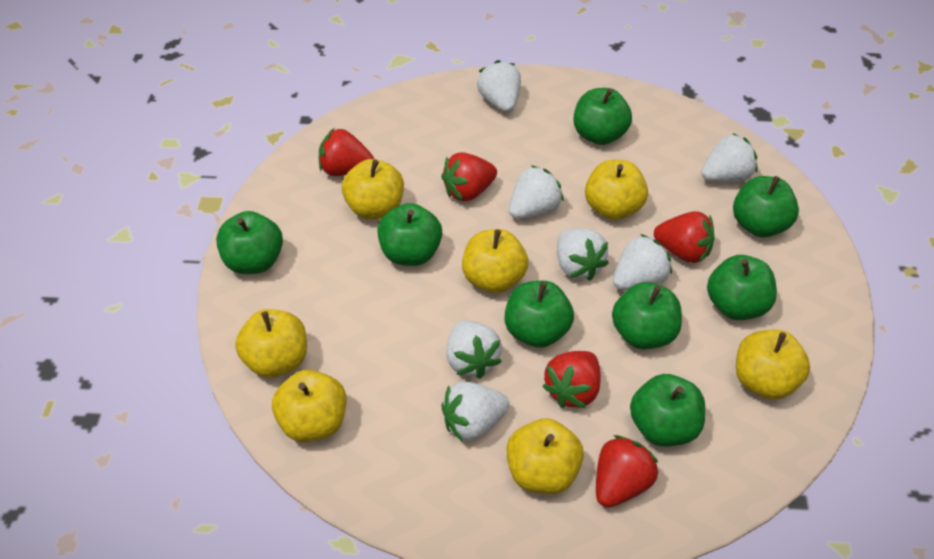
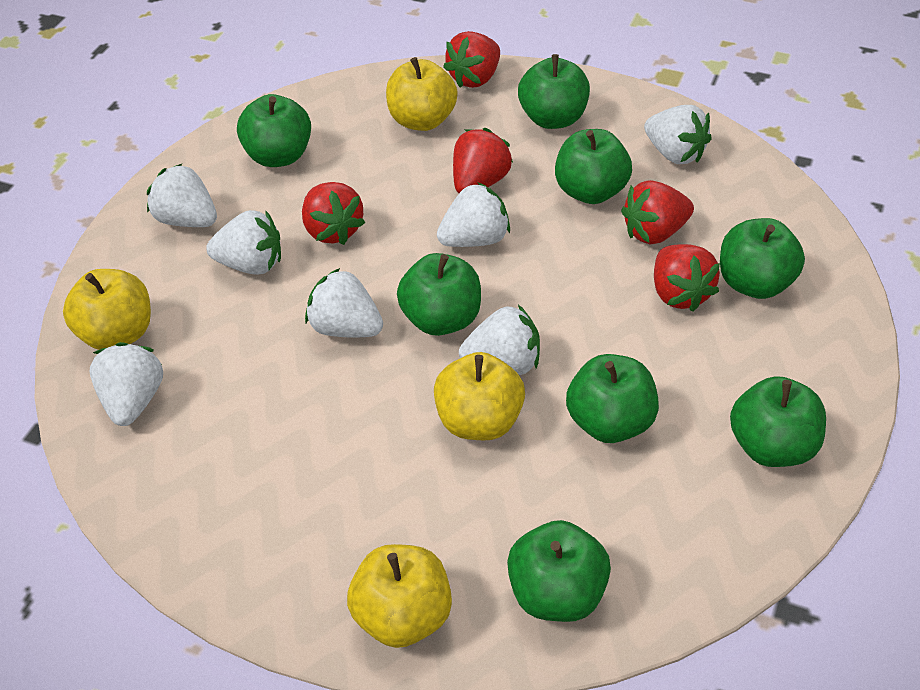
yellow apple: [235,309,307,378] [272,370,346,442] [342,159,404,220] [462,229,528,293] [506,418,584,494] [585,160,648,220] [736,330,810,400] = 7 -> [63,269,151,350] [347,544,452,648] [386,57,458,131] [434,352,525,440] = 4

